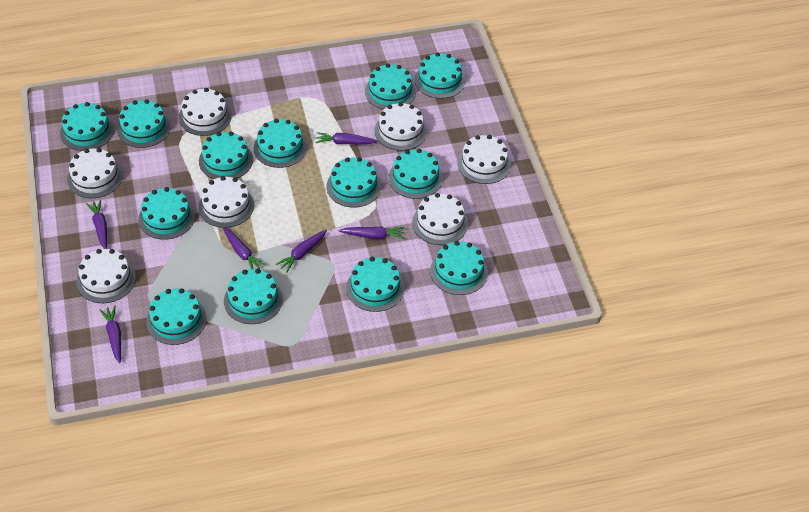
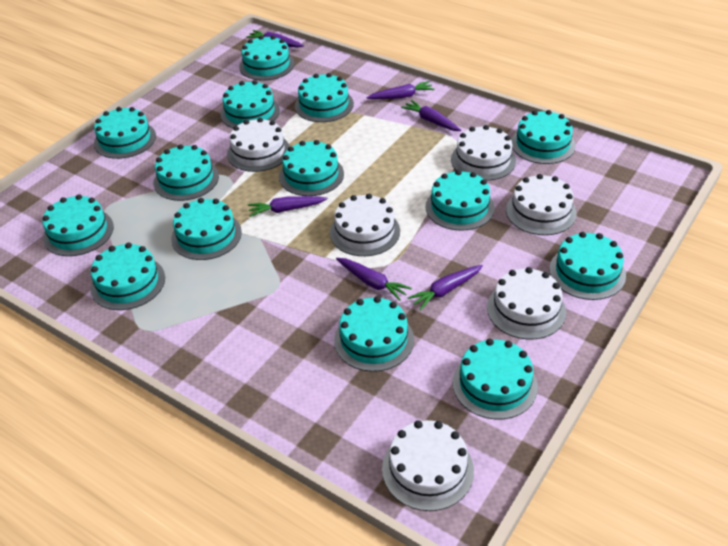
turquoise cake: [60,102,114,151] [117,99,171,148] [138,187,195,240] [146,288,206,345] [199,132,253,179] [224,269,283,324] [253,119,307,168] [327,157,381,207] [346,257,405,312] [365,64,416,109] [388,149,443,199] [414,52,465,99] [430,241,488,295] = 13 -> [42,194,114,256] [90,243,165,310] [94,107,156,159] [154,144,219,201] [171,198,242,260] [220,80,280,128] [239,35,295,81] [279,140,344,196] [295,73,354,122] [334,296,414,372] [426,170,495,231] [452,339,538,420] [511,110,576,164] [549,232,626,300] = 14
white cake: [67,148,123,198] [77,249,136,303] [179,88,232,136] [198,176,254,228] [375,102,427,151] [412,193,468,245] [457,135,511,184] = 7 -> [227,118,290,172] [330,194,400,256] [382,420,474,511] [451,125,516,181] [487,267,566,340] [506,174,577,235] = 6

